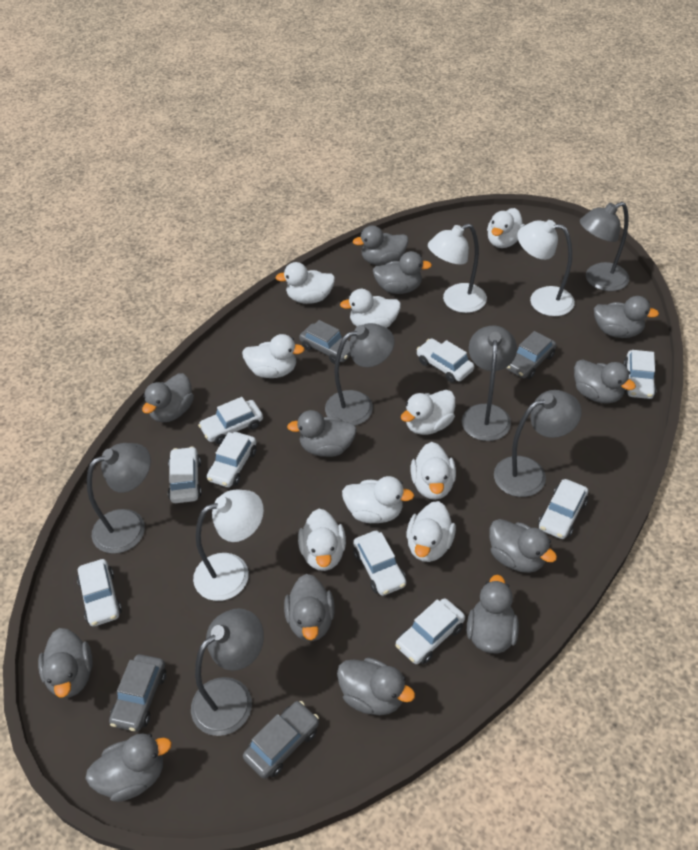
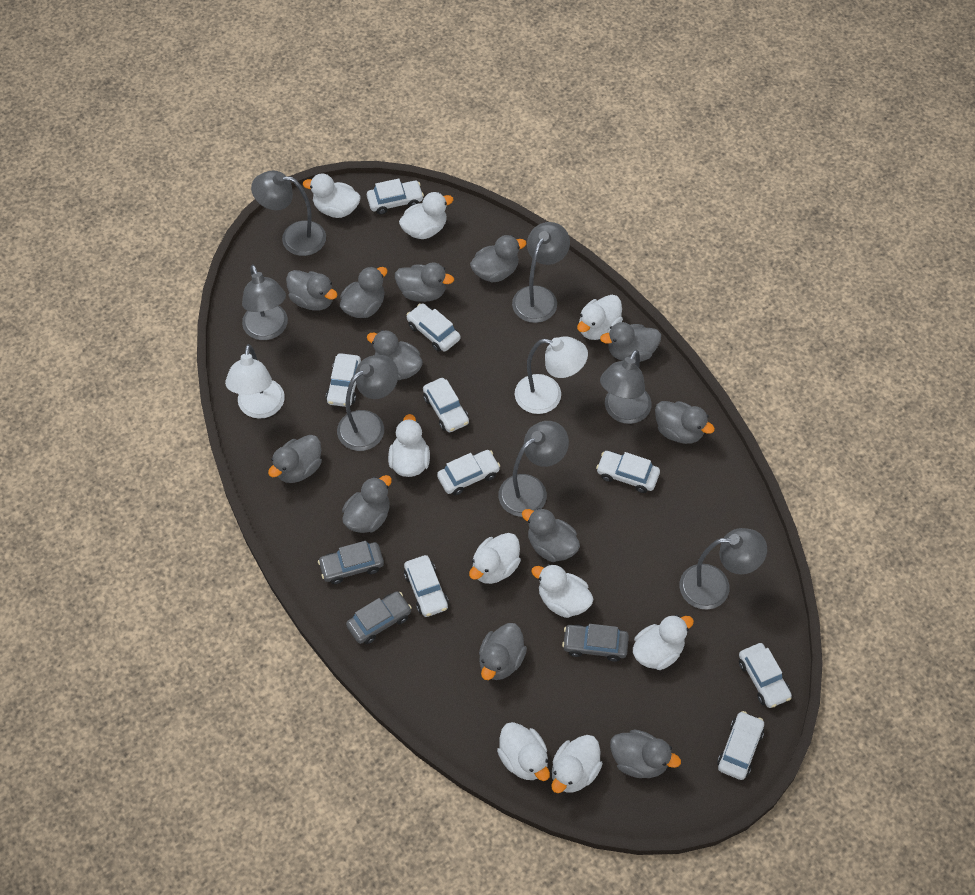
grey car: [109,654,166,732] [243,701,319,779] [299,320,351,364] [506,331,556,379] = 4 -> [318,541,384,584] [346,591,412,644] [562,624,629,662] = 3
grey lamp: [87,443,151,554] [191,608,264,736] [325,323,395,425] [462,326,517,441] [494,390,582,497] [580,202,629,291] = 6 -> [242,265,288,340] [251,170,326,256] [337,355,398,451] [498,421,569,517] [512,222,570,323] [600,350,652,424] [679,528,767,610] = 7
white lamp: [193,490,264,601] [428,224,487,313] [517,220,575,316] = 3 -> [225,344,285,419] [515,336,588,414] = 2

